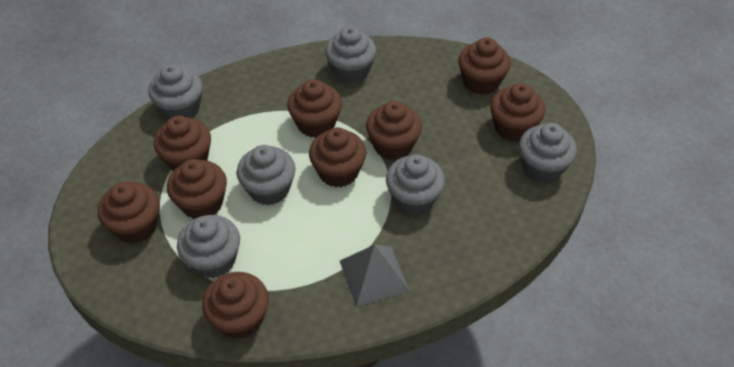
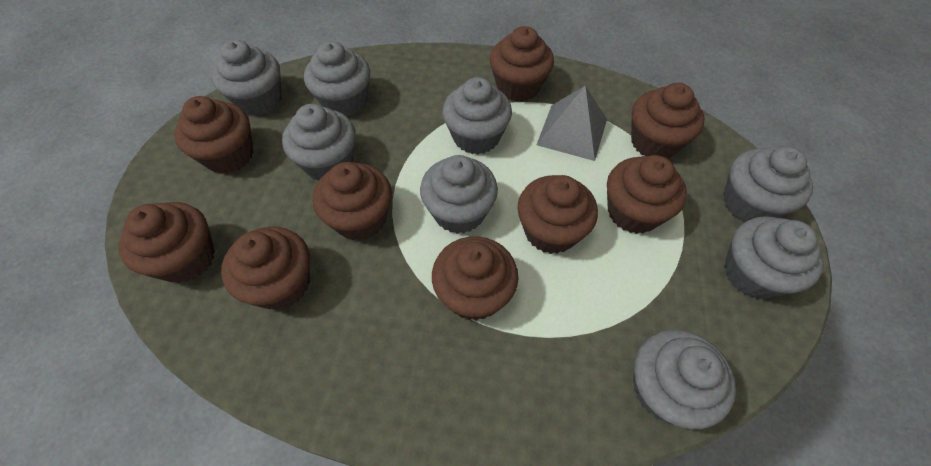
grey cupcake: [148,64,203,120] [177,215,240,278] [237,145,295,205] [325,26,376,83] [386,154,445,215] [519,123,577,183] = 6 -> [212,40,282,116] [282,104,356,181] [304,41,370,117] [420,155,498,234] [443,77,512,154] [633,330,736,429] [723,146,813,222] [724,216,824,299] = 8

